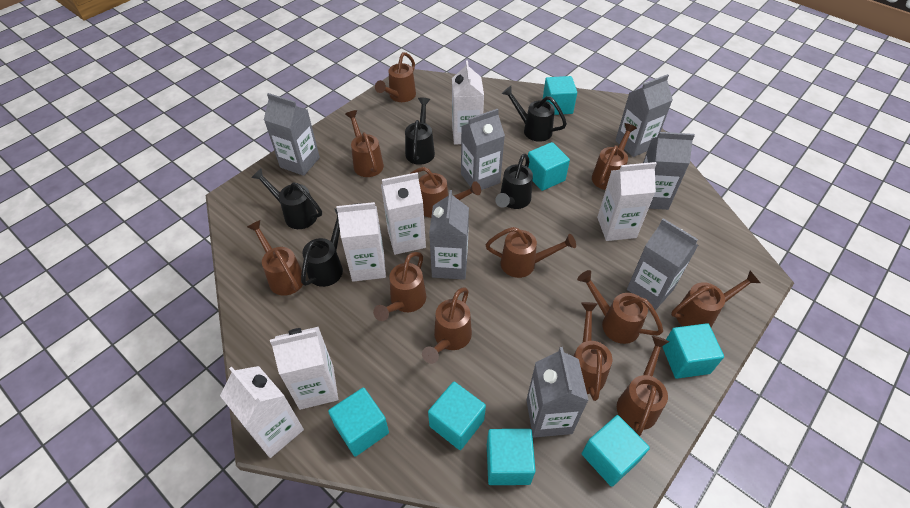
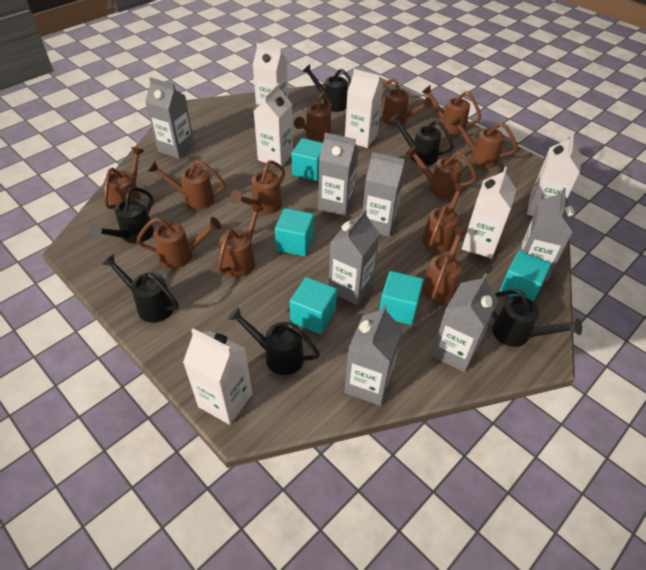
black watering can: [251,169,322,229] [301,208,343,287] [405,98,435,165] [495,154,533,209] [502,86,567,142] = 5 -> [89,187,154,243] [102,254,179,323] [228,307,320,375] [303,64,351,112] [389,113,454,165] [492,290,582,347] = 6
turquoise cube: [328,387,389,457] [428,382,486,450] [487,429,536,485] [528,142,570,191] [543,76,577,115] [582,415,650,487] [662,323,724,379] = 7 -> [275,208,314,257] [290,277,337,334] [291,138,323,181] [379,271,424,325] [499,251,551,302] = 5

